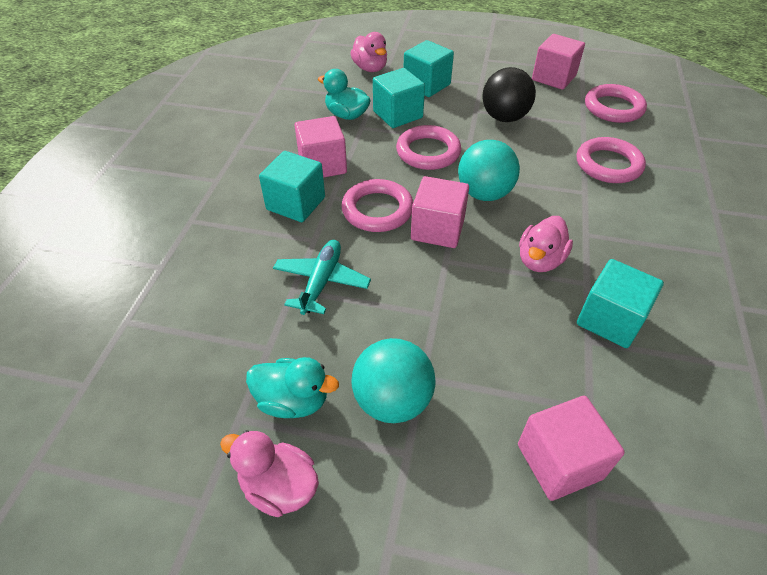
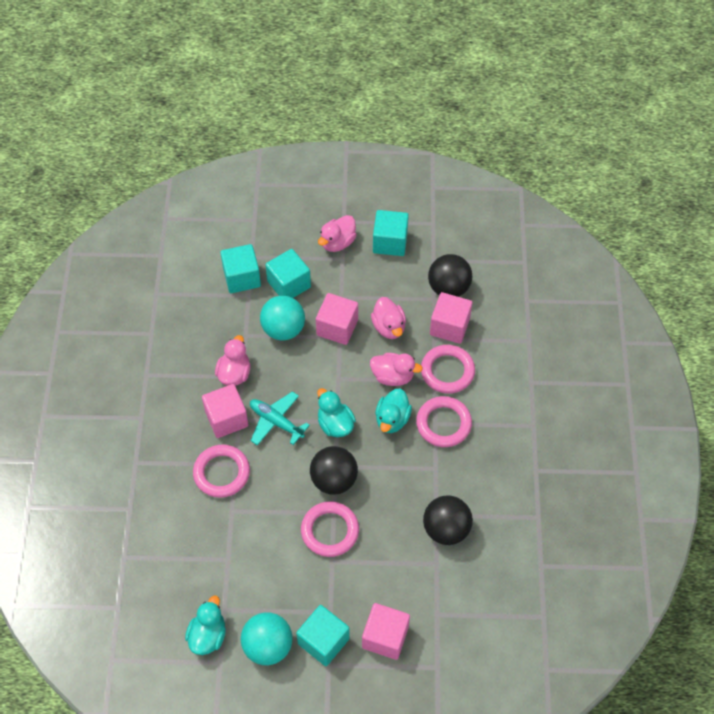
black ball: [482,67,536,122] = 1 -> [310,446,358,495] [423,495,473,545] [428,254,473,297] = 3
pink duck: [220,430,319,517] [350,32,387,72] [519,216,573,272] = 3 -> [215,335,250,386] [318,215,357,252] [370,353,423,386] [371,297,406,339] = 4
turquoise duck: [246,357,339,418] [318,69,371,120] = 2 -> [185,596,226,655] [317,388,356,437] [375,388,412,433] = 3

